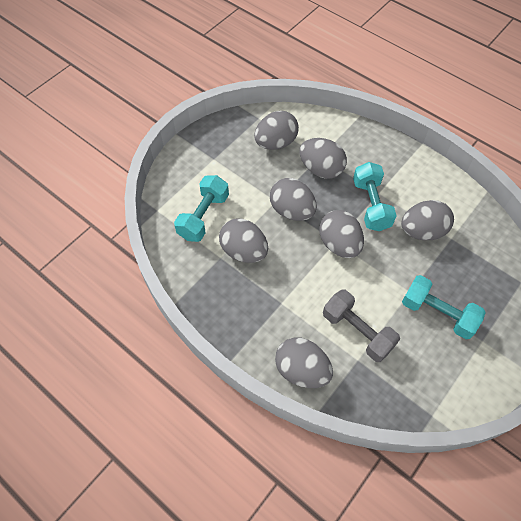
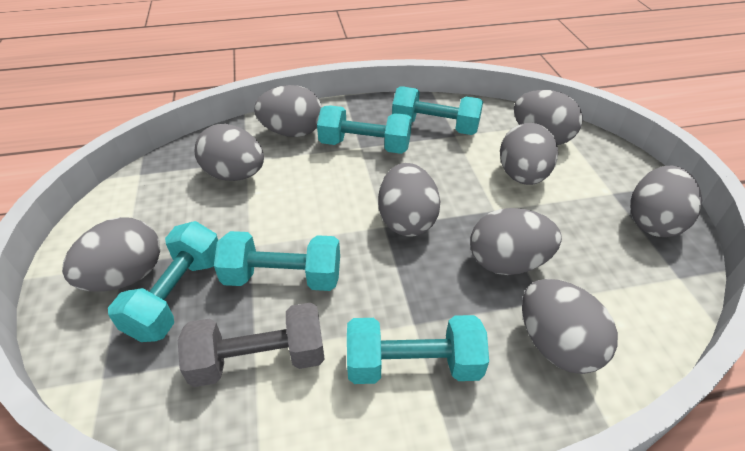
grey egg: [219,219,268,263] [254,111,299,150] [270,178,317,221] [275,338,333,388] [299,138,347,179] [319,210,364,258] [401,200,454,240] = 7 -> [62,217,160,292] [194,124,264,181] [254,85,322,137] [378,163,440,237] [470,208,562,275] [500,123,558,185] [514,90,583,145] [522,279,618,374] [630,166,702,237] = 9
turquoise dumbbell: [174,175,229,242] [353,162,397,231] [402,275,486,339] = 3 -> [108,221,218,342] [214,231,340,291] [317,105,412,154] [347,315,489,384] [392,86,483,135] = 5

